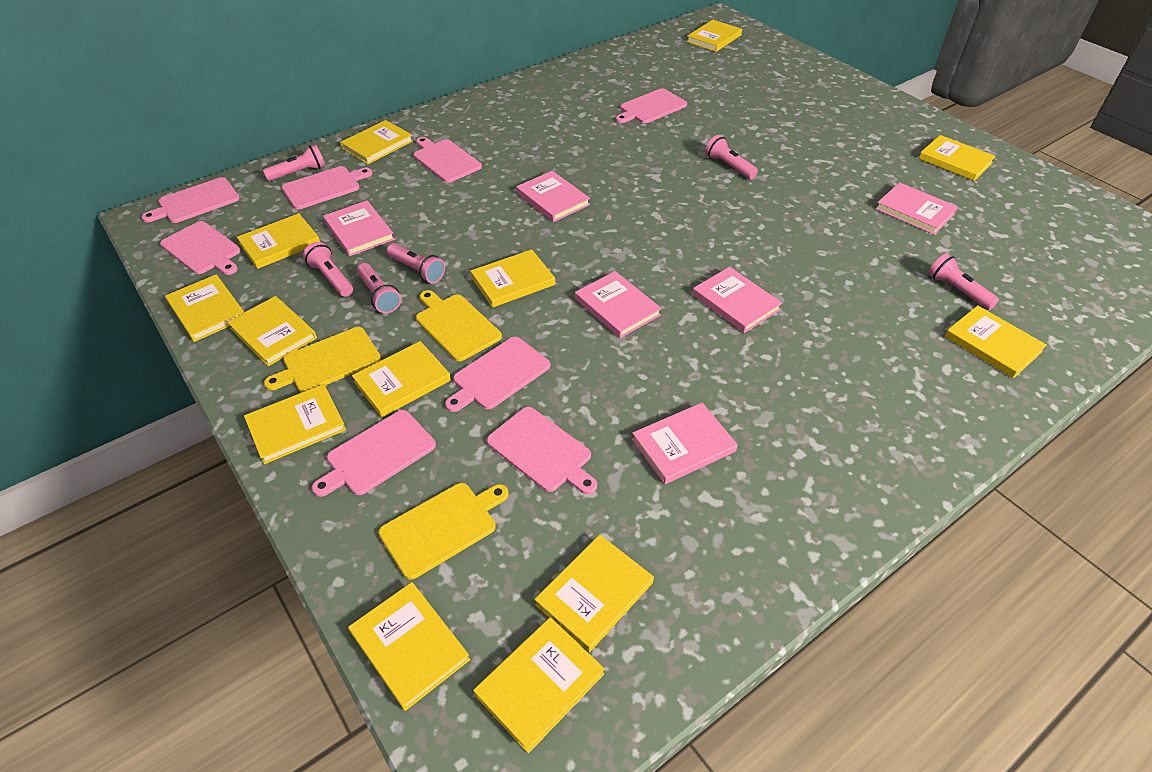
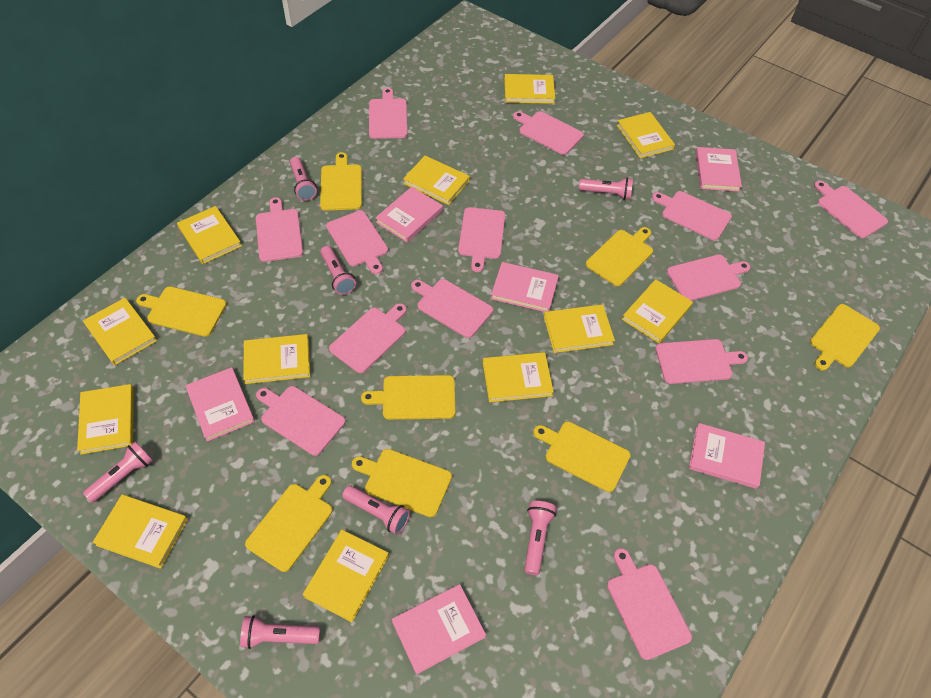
pink cutting board: [142,177,240,223] [160,221,241,275] [282,166,372,209] [312,410,436,497] [413,137,482,183] [445,337,551,412] [487,407,597,494] [615,88,687,123] = 8 -> [256,197,303,262] [256,386,345,456] [326,210,388,274] [329,303,407,373] [369,88,407,139] [411,279,493,338] [458,207,505,272] [513,111,584,155] [607,548,692,660] [652,191,732,240] [655,339,748,384] [667,254,750,301] [814,181,888,238] = 13
pink flashlight: [263,144,326,181] [303,242,353,297] [357,263,401,314] [387,243,445,284] [705,135,758,179] [928,253,999,310] = 6 -> [83,442,153,503] [240,615,320,649] [290,157,317,201] [320,246,356,295] [342,486,410,535] [524,501,556,575] [579,178,633,200] = 7
yellow book: [165,274,244,342] [227,296,317,366] [237,213,320,269] [244,384,346,464] [340,120,413,164] [348,582,470,711] [352,341,451,417] [470,249,555,308] [473,617,605,753] [534,534,654,652] [687,20,742,52] [918,135,996,181] [945,305,1047,378] = 13 -> [77,384,134,455] [83,298,157,365] [93,494,188,569] [177,206,242,264] [243,334,310,384] [303,530,389,622] [403,156,470,205] [483,352,554,402] [504,74,555,104] [544,304,615,353] [617,112,675,158] [622,279,693,343] = 12
yellow cutting board: [264,327,381,393] [378,483,509,580] [416,290,502,361] = 3 -> [136,286,227,337] [245,475,332,572] [320,152,362,211] [352,449,452,517] [361,375,455,420] [533,421,631,492] [586,227,653,286] [810,304,880,371] = 8

